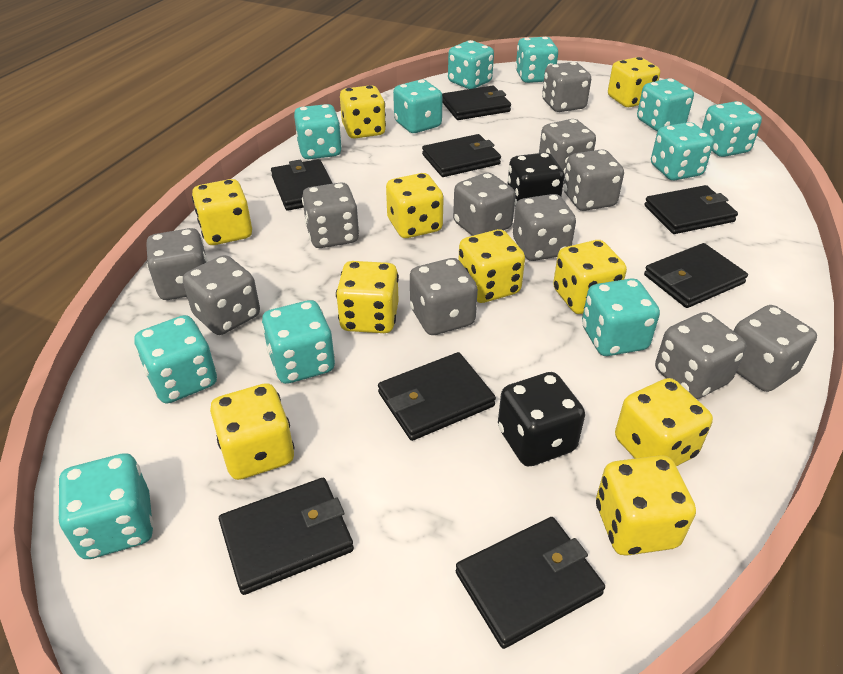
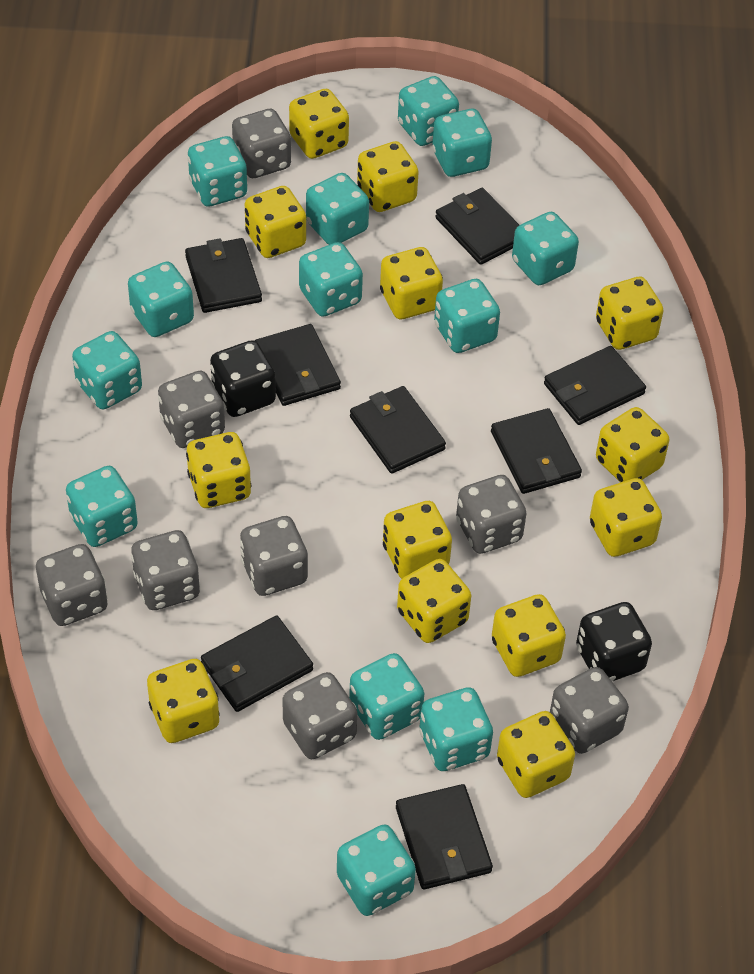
grey dice: [146,228,208,300] [183,255,260,335] [302,182,359,248] [410,258,478,335] [453,173,516,236] [513,194,576,261] [539,119,596,176] [542,62,591,112] [563,149,624,211] [655,312,746,399] [734,305,817,392] = 11 -> [36,544,108,626] [131,530,200,610] [158,371,225,448] [232,109,291,178] [240,516,308,596] [282,672,357,759] [456,475,527,554] [550,667,629,754] = 8
turquoise dice: [58,453,154,559] [134,315,217,403] [262,300,335,384] [294,104,342,159] [393,79,443,133] [448,40,494,89] [515,37,558,83] [582,278,660,356] [637,78,694,131] [651,122,714,181] [702,101,762,157] = 11 -> [66,466,138,547] [72,331,142,410] [128,262,194,337] [188,136,248,207] [299,242,363,317] [306,173,369,245] [337,824,416,916] [349,653,424,740] [398,76,459,146] [419,687,493,771] [432,109,492,177] [434,279,500,353] [512,212,579,285] = 13
yellow dice: [192,179,252,245] [210,383,294,480] [336,261,399,333] [340,85,386,139] [386,173,444,238] [458,229,525,303] [553,240,627,314] [596,455,696,556] [608,57,660,107] [615,378,713,466] = 10 -> [147,659,220,743] [186,432,251,508] [245,186,306,258] [289,89,349,159] [357,141,419,212] [380,247,443,319] [383,501,452,579] [397,559,471,643] [492,594,566,677] [497,711,575,798] [590,478,662,557] [596,276,663,350] [596,407,669,483] = 13

